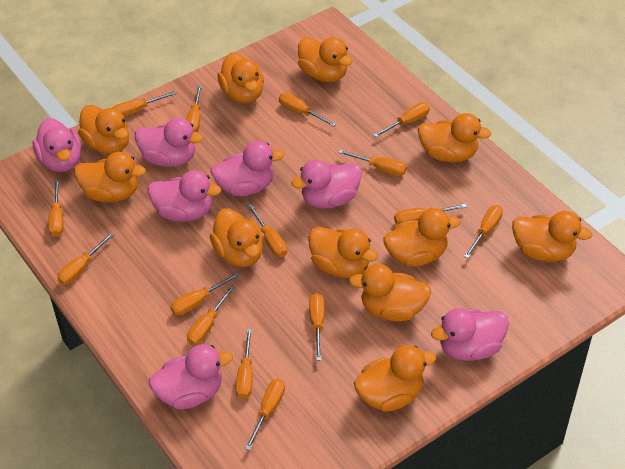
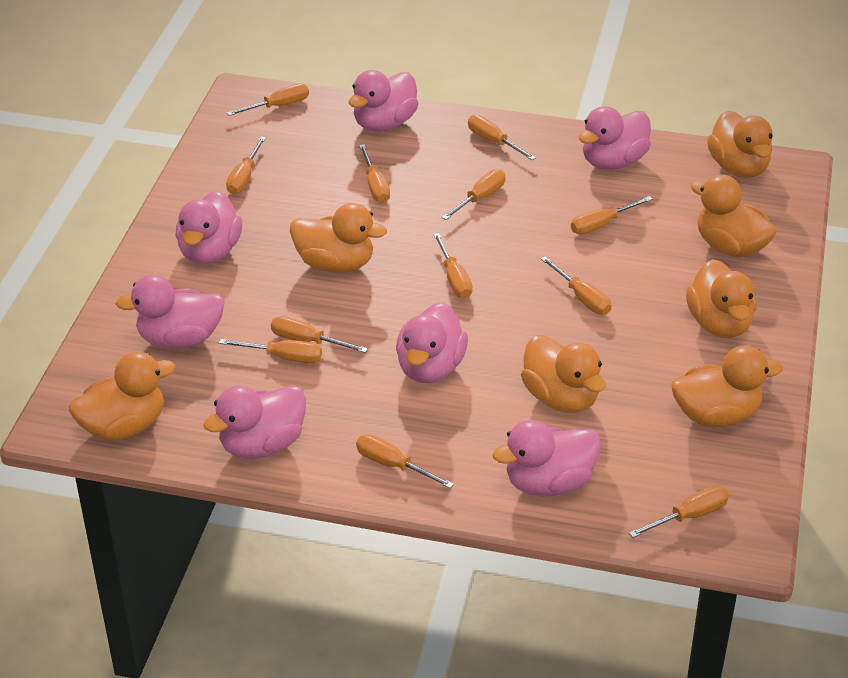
orange duck: [74,152,146,202] [78,105,129,154] [210,208,263,267] [217,52,264,104] [298,37,352,82] [308,227,378,278] [349,264,431,322] [354,345,436,412] [383,208,461,267] [418,113,492,163] [512,211,592,262] = 11 -> [69,352,176,441] [290,203,387,273] [521,335,606,413] [672,345,783,427] [686,259,757,338] [691,174,777,257] [707,110,773,178] = 7
orange screwdriver: [48,180,64,237] [57,233,114,285] [113,91,177,117] [171,273,240,315] [186,85,202,132] [187,285,235,345] [235,329,253,399] [245,379,285,450] [247,204,287,257] [279,93,336,127] [309,293,325,361] [338,150,407,176] [373,103,430,137] [394,204,467,224] [464,205,503,258] = 15 -> [219,339,322,363] [226,137,266,194] [227,84,309,116] [271,316,368,353] [356,434,454,488] [359,144,390,203] [433,233,473,298] [442,169,505,220] [468,115,536,160] [541,256,611,315] [571,196,653,234] [629,485,729,538] = 12

